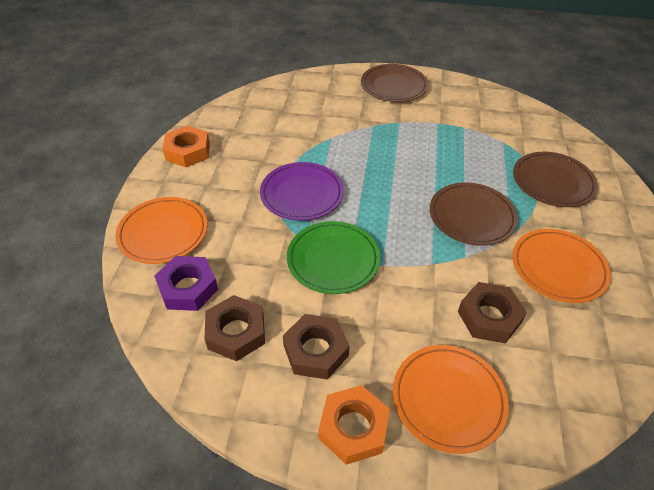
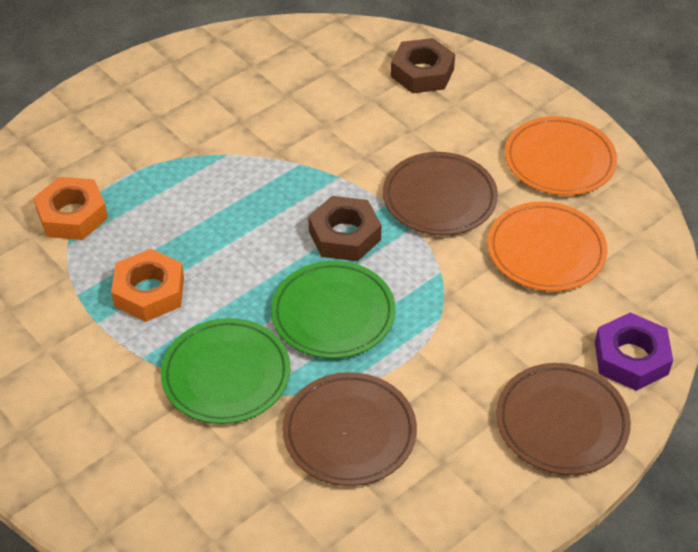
brown nut: [205,295,265,361] [283,314,350,380] [458,282,527,344] = 3 -> [308,196,381,261] [391,38,455,93] = 2
green plate: [287,221,380,294] = 1 -> [161,318,291,424] [271,261,396,358] = 2
orange plate: [115,197,208,264] [393,345,509,454] [512,229,611,303] = 3 -> [487,201,608,291] [505,116,617,195] = 2
purple plate: [260,162,344,221] = 1 -> none = 0

